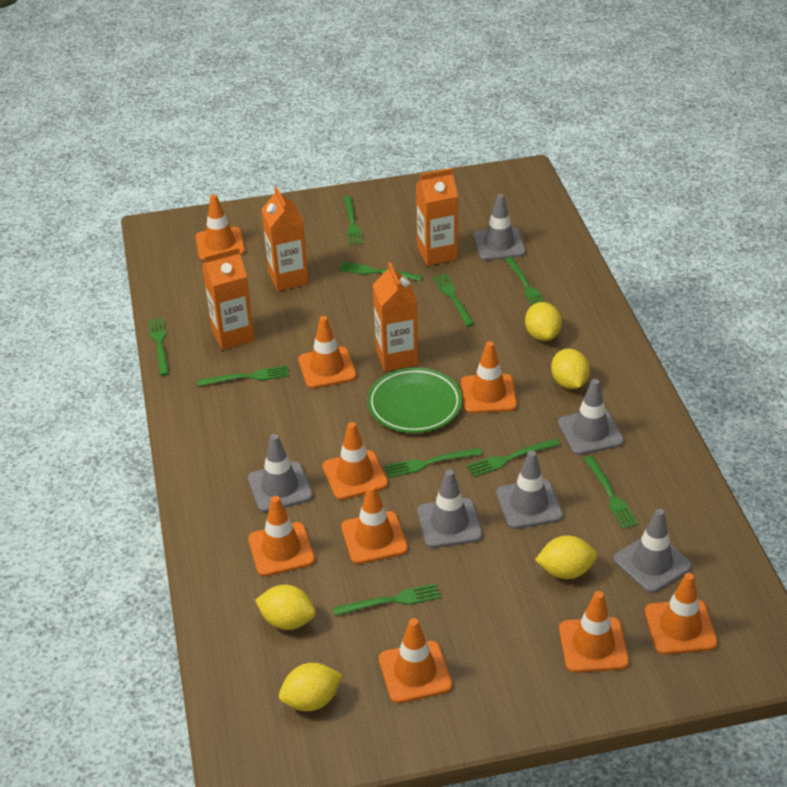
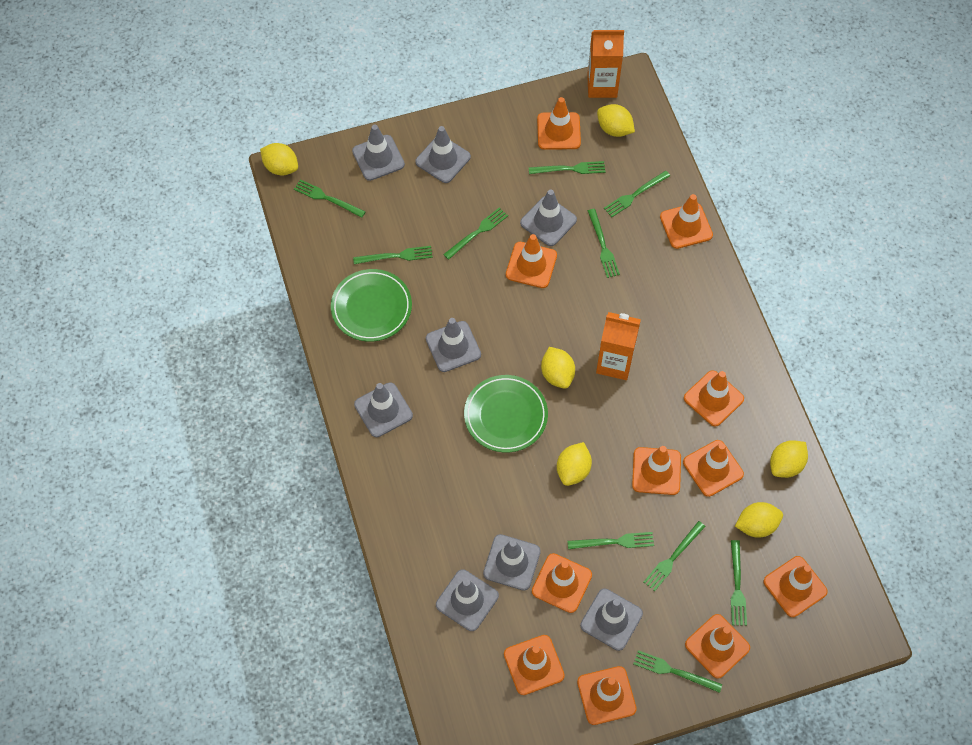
green plate: [367,368,462,433] = 1 -> [331,269,412,342] [464,375,548,453] = 2
grey traffic cone: [248,434,313,512] [418,469,482,548] [473,194,526,260] [496,451,563,529] [558,379,624,455] [613,509,692,593] = 6 -> [352,125,405,181] [354,382,413,437] [415,126,471,183] [426,318,481,372] [436,569,499,631] [483,534,541,591] [520,189,577,246] [580,589,643,651] = 8
orange carton: [202,247,254,350] [261,187,308,291] [373,262,418,371] [416,168,458,266] = 4 -> [587,30,624,98] [596,312,641,380] = 2
orange traffic cone: [196,194,245,261] [248,496,315,576] [298,316,357,389] [322,422,388,500] [341,484,408,564] [379,618,452,704] [461,341,517,413] [559,591,629,673] [645,573,718,655] = 9 -> [504,635,565,695] [506,234,557,288] [532,553,592,613] [537,97,581,150] [577,666,637,725] [632,446,681,495] [660,194,713,249] [683,440,744,497] [684,370,744,426] [685,614,750,679] [764,556,828,617] = 11
yellow lemon: [255,585,316,630] [279,663,343,711] [525,302,562,341] [535,535,597,579] [551,349,590,389] = 5 -> [260,143,298,175] [541,347,575,389] [557,442,592,486] [597,104,635,137] [735,502,783,538] [770,440,808,478] = 6

